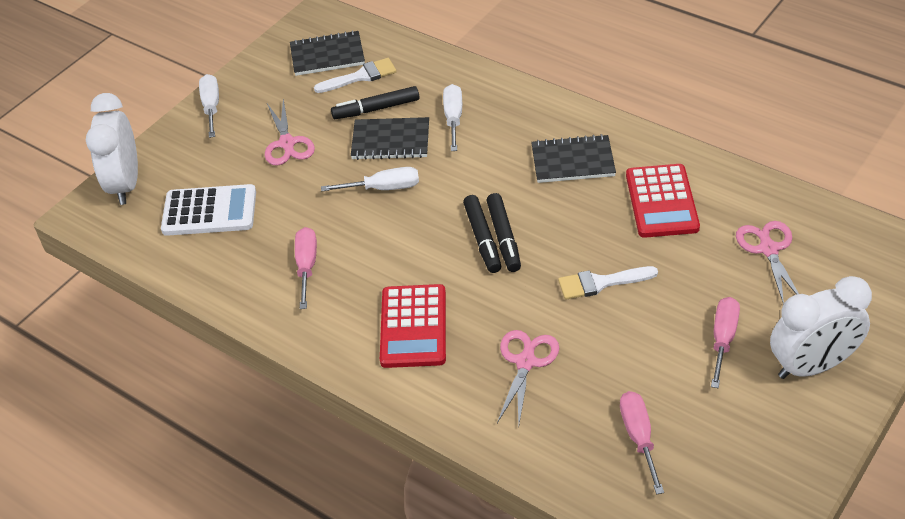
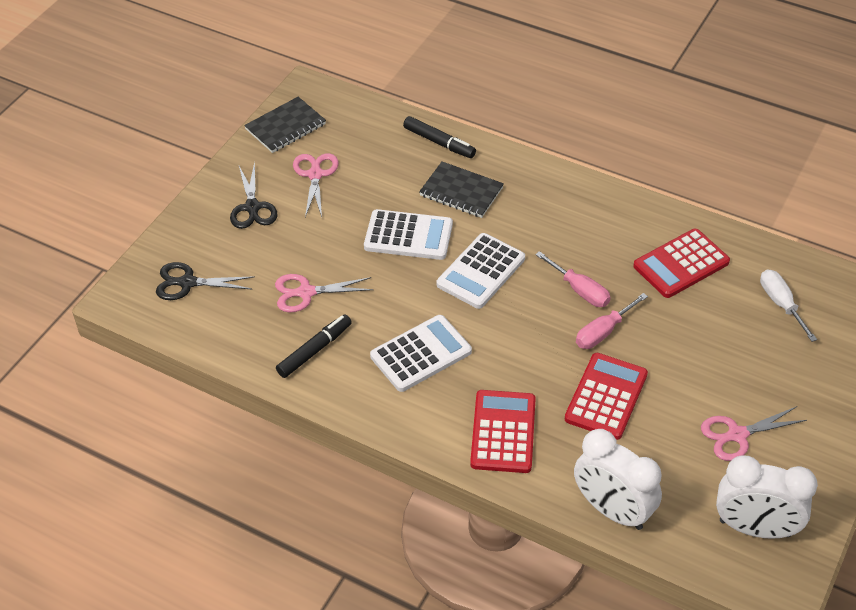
black marker: [331,86,419,119] [463,195,501,273] [486,193,521,272] = 3 -> [276,314,352,378] [403,116,476,158] = 2
black notebook: [290,30,365,76] [351,117,429,160] [531,134,616,183] = 3 -> [244,97,326,153] [419,161,504,218] = 2
black scissors: none = 0 -> [156,262,255,300] [230,162,277,229] = 2
pink screwdriver: [295,227,317,309] [620,391,664,494] [711,297,740,388] = 3 -> [535,251,611,307] [576,293,648,349] = 2
red calculator: [380,284,446,368] [626,164,700,238] = 2 -> [470,390,536,473] [565,353,648,440] [633,229,730,298] = 3
white brush: [314,58,397,93] [558,266,658,300] = 2 -> none = 0
white calculator: [161,184,256,236] = 1 -> [364,209,453,260] [370,315,472,392] [437,233,525,309] = 3
white screwdriver: [199,74,219,138] [321,167,419,191] [443,84,462,151] = 3 -> [760,269,817,342] = 1

